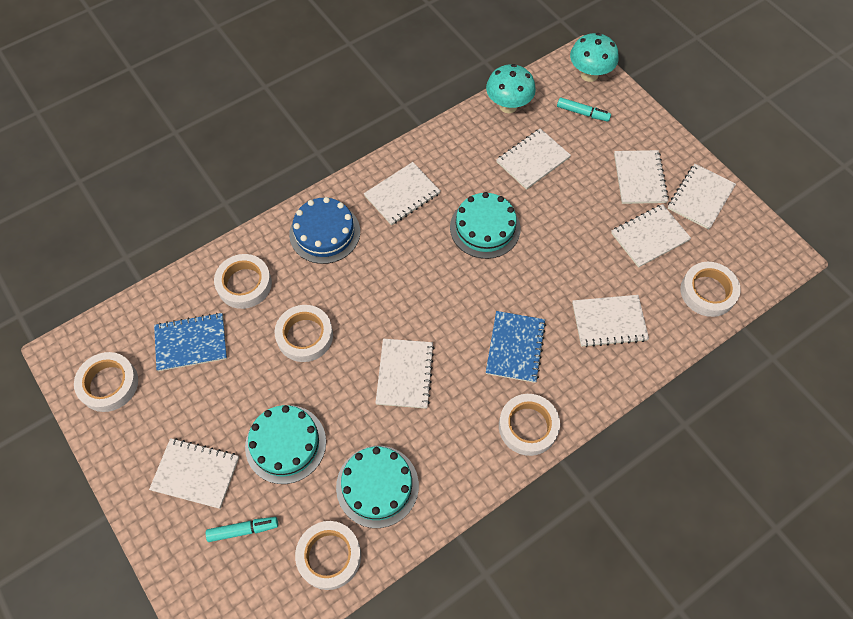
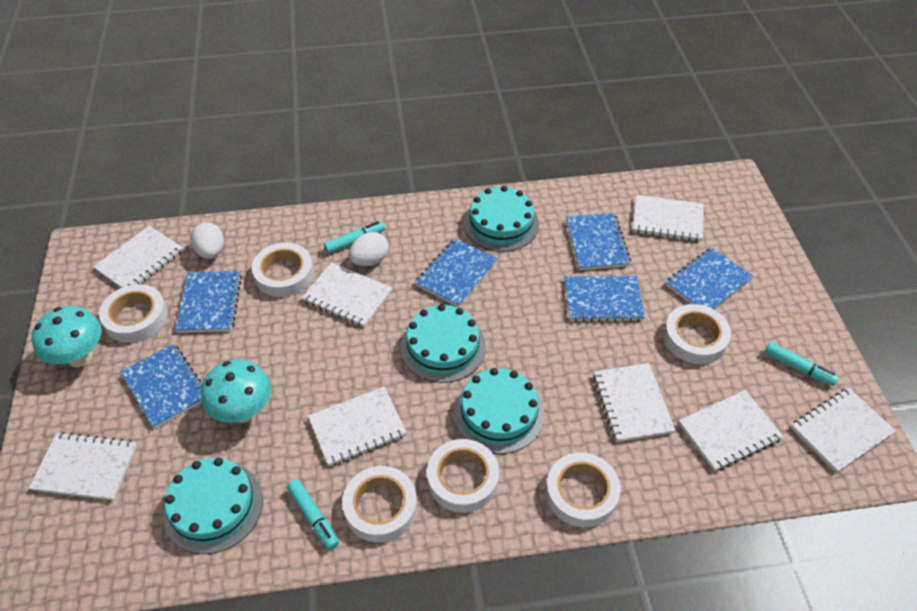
blue cake: [289,197,360,264] = 1 -> none = 0
blue notebook: [154,313,227,371] [486,311,546,383] = 2 -> [120,344,202,429] [175,271,242,333] [415,238,498,307] [565,276,645,322] [566,213,631,270] [666,247,754,309] = 6
turquoise cake: [245,405,326,484] [336,446,419,528] [450,192,521,259] = 3 -> [163,458,263,554] [401,304,486,383] [454,368,544,454] [464,186,539,252] = 4
turquoise marker: [206,517,278,542] [557,97,611,122] = 2 -> [287,479,339,550] [324,221,385,254] [765,342,839,386] = 3
white egg: none = 0 -> [190,222,224,259] [349,232,389,266] = 2

